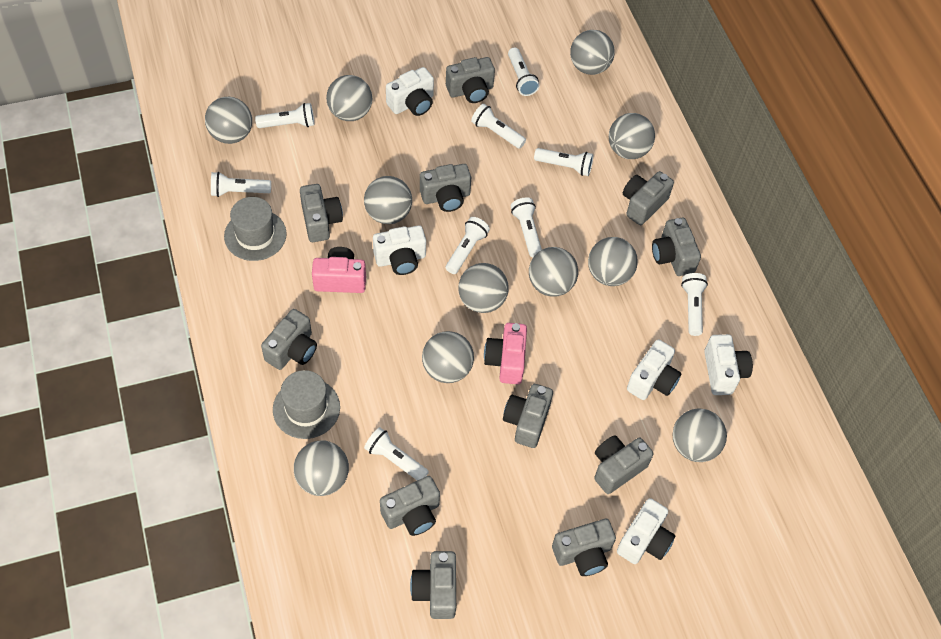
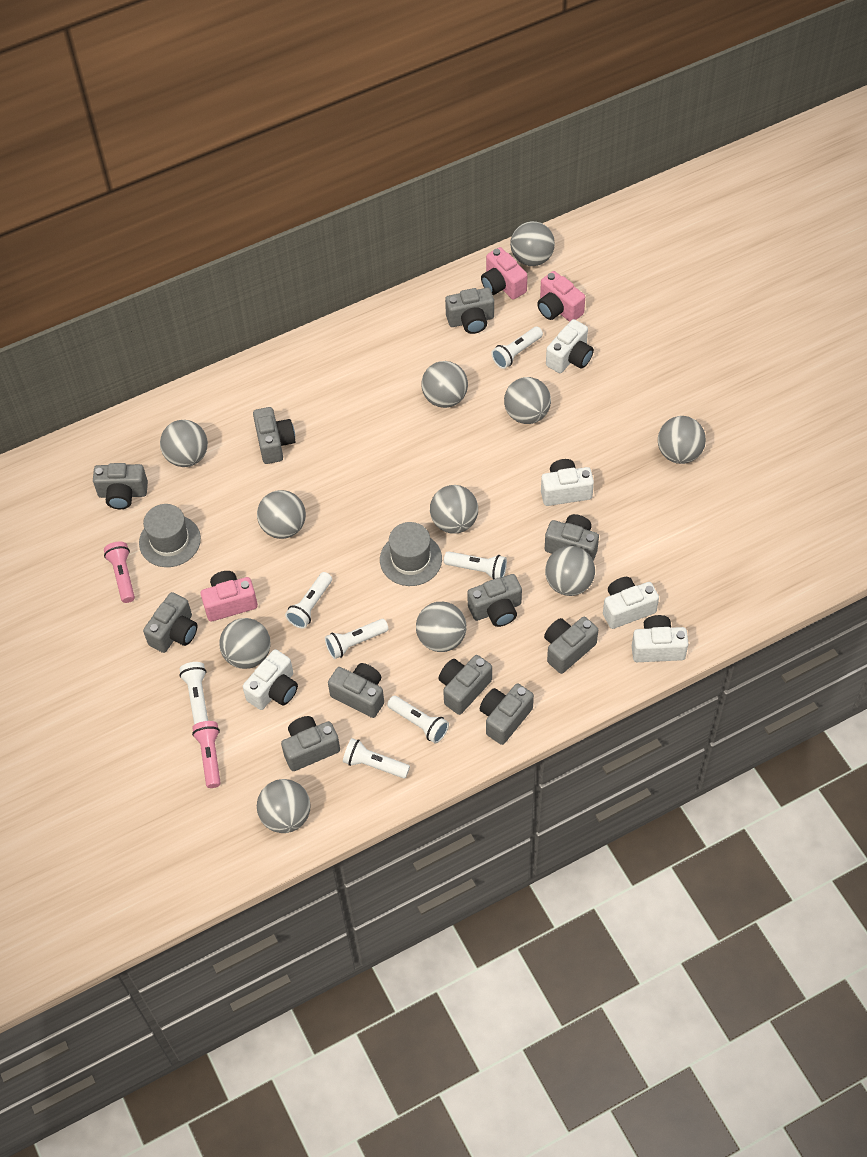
pink camera: [312,247,366,293] [484,323,527,384] = 2 -> [201,571,258,621] [481,247,527,300] [537,271,585,322] = 3
pink flashlight: none = 0 -> [104,542,135,603] [192,721,221,788] = 2
white flashlight: [211,172,271,197] [255,103,314,128] [364,427,429,481] [446,217,490,274] [471,104,526,149] [508,47,540,96] [511,198,542,257] [534,148,593,176] [681,273,708,336] = 9 -> [179,662,208,725] [285,572,332,628] [325,619,389,659] [343,738,410,779] [387,696,449,744] [444,551,507,579] [491,327,543,369] = 7

